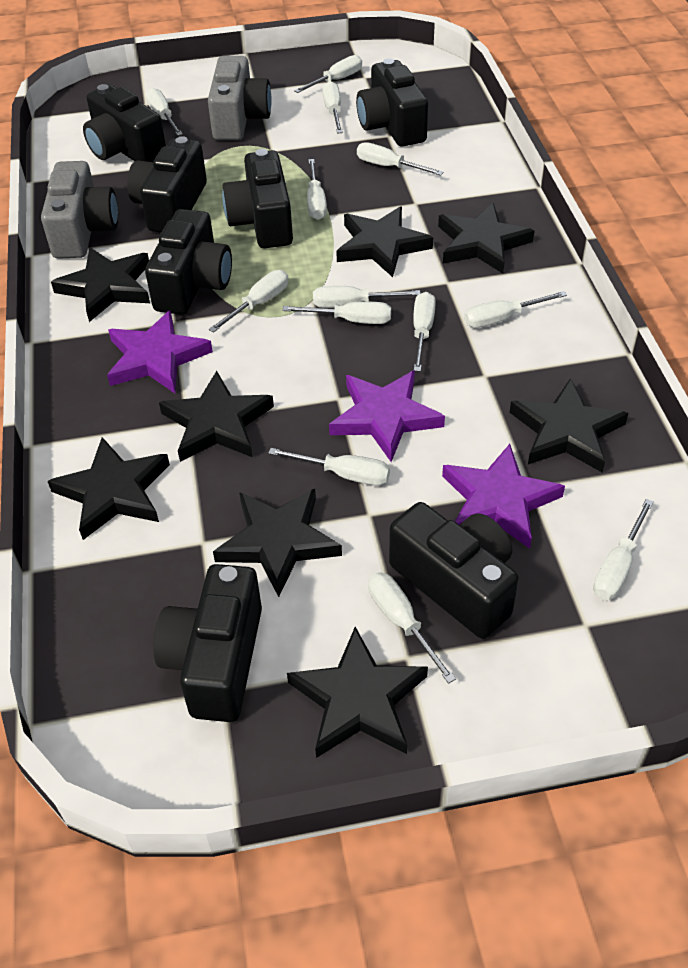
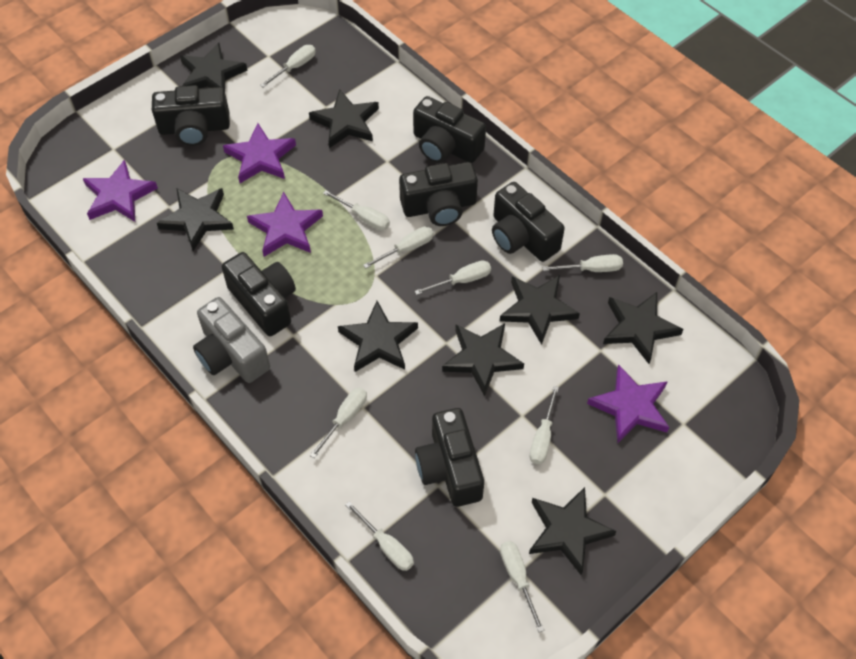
black camera: [83,84,166,162] [127,136,207,233] [145,209,232,315] [154,564,262,722] [222,149,293,248] [356,58,428,147] [389,502,519,639] = 7 -> [152,85,230,146] [222,252,296,336] [399,162,478,226] [413,96,486,163] [415,408,484,507] [492,182,565,262] = 6
grey camera: [41,161,118,259] [208,56,272,140] = 2 -> [193,297,270,383] = 1
purple star: [107,310,213,393] [329,370,445,462] [442,444,565,549] = 3 -> [83,160,158,222] [223,123,296,183] [247,192,323,257] [587,364,669,443] = 4
white screwdriver: [145,88,183,136] [209,270,289,333] [268,448,390,486] [282,301,391,324] [294,55,362,93] [307,159,327,220] [313,286,420,308] [322,81,343,134] [357,142,444,175] [368,573,456,684] [413,292,436,372] [464,291,567,328] [593,499,654,600] = 13 -> [260,45,316,87] [310,388,367,458] [323,190,390,231] [345,501,414,571] [363,226,434,268] [415,260,491,295] [500,541,544,632] [530,386,559,464] [542,254,623,272] = 9

